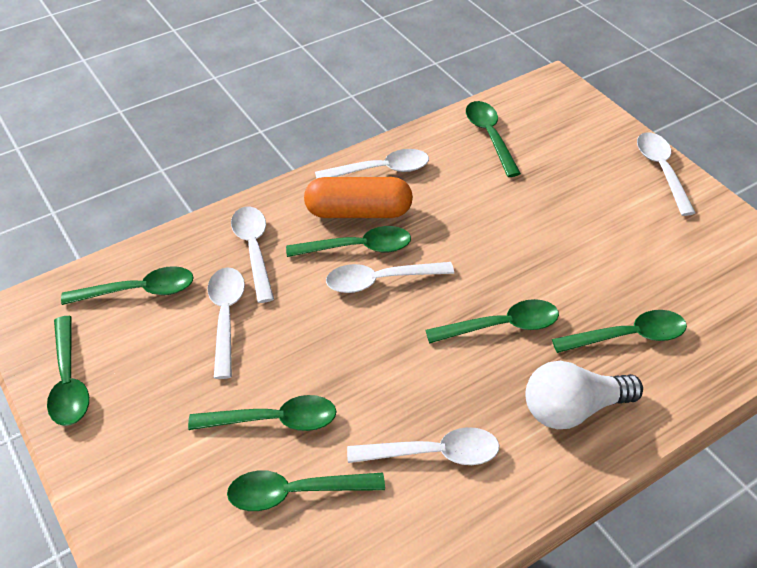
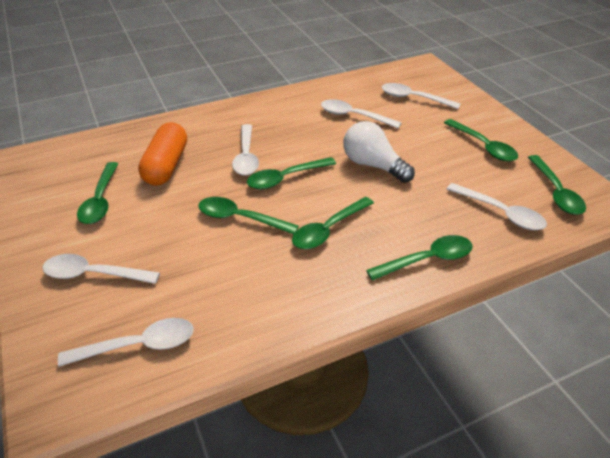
green spoon: [47,316,89,426] [61,266,194,305] [188,395,337,431] [227,470,385,511] [286,226,411,257] [425,299,559,343] [466,101,521,177] [552,310,687,353] = 8 -> [77,162,118,224] [198,197,299,234] [247,157,336,189] [292,197,374,249] [366,235,472,281] [444,119,518,161] [528,155,586,215] = 7

